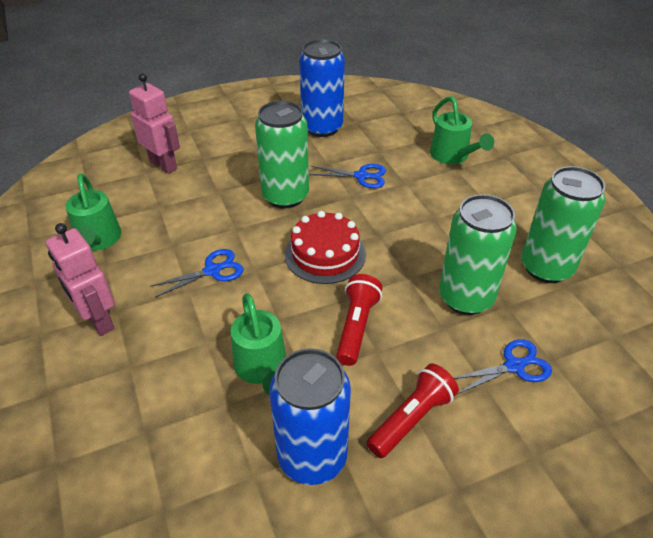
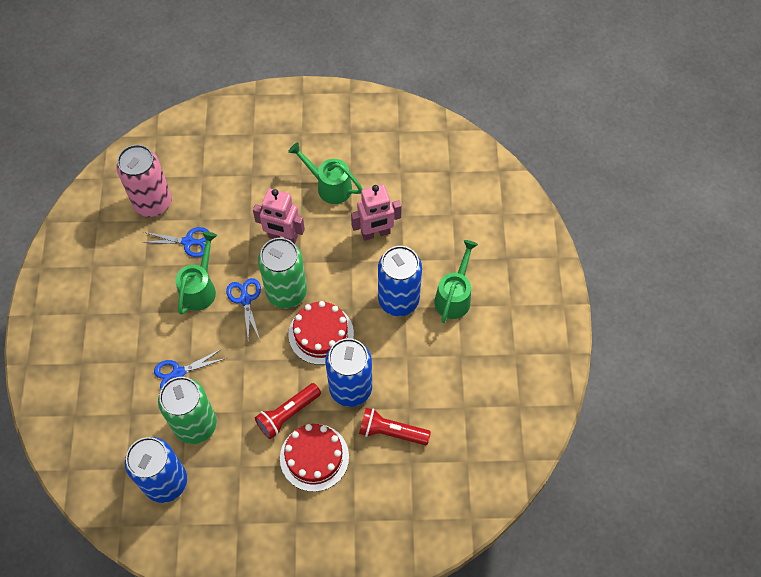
blue can: [269,348,351,485] [299,39,345,137] = 2 -> [125,437,187,503] [325,338,372,407] [378,246,422,316] = 3
green can: [255,101,309,208] [439,194,517,315] [521,166,605,283] = 3 -> [158,377,217,444] [258,238,307,308] = 2
pink can: none = 0 -> [116,145,172,217] = 1
red cake: [285,211,366,284] = 1 -> [280,424,349,492] [288,301,354,365] = 2

